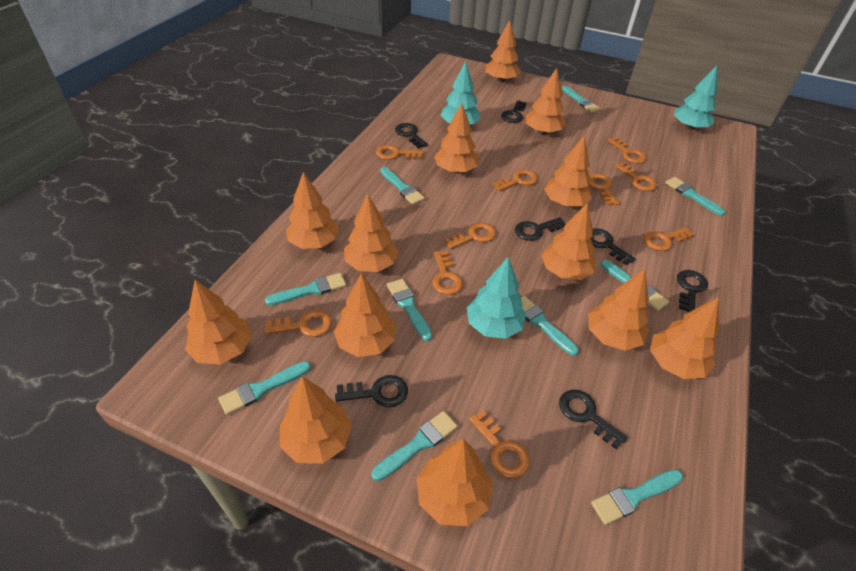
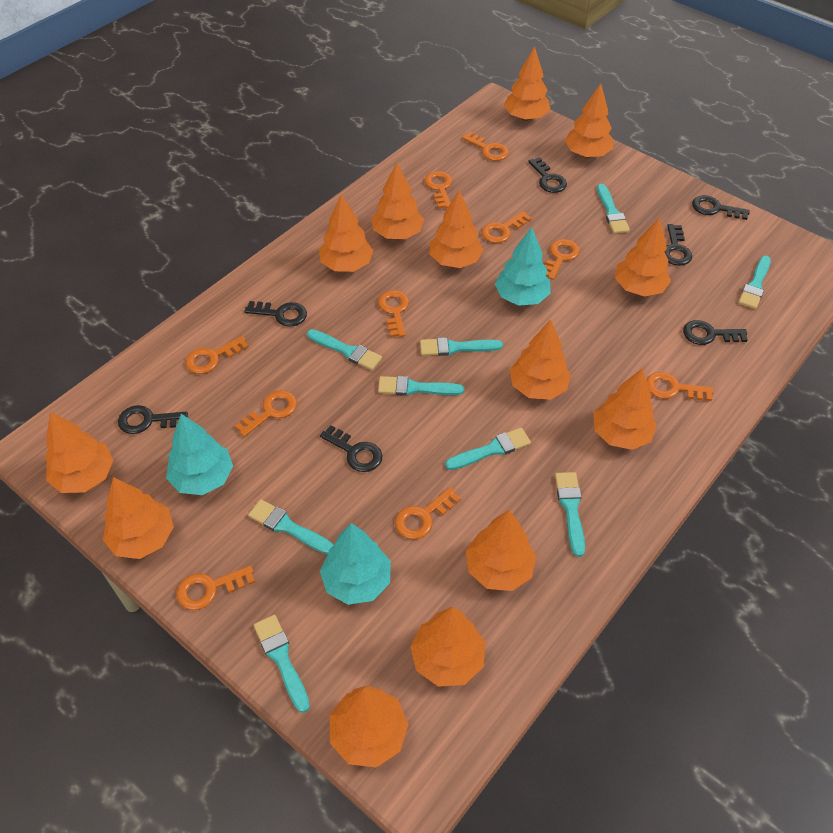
turquoise brush: [218,361,311,415] [265,273,346,305] [371,411,458,481] [380,167,425,205] [387,279,432,341] [521,296,579,356] [562,86,601,113] [591,469,683,525] [601,260,670,311] [665,177,725,216] = 10 -> [248,499,334,554] [254,615,310,713] [307,329,382,370] [378,376,464,396] [420,337,503,356] [445,428,531,470] [555,472,585,557] [597,184,630,234] [738,256,771,309] = 9

